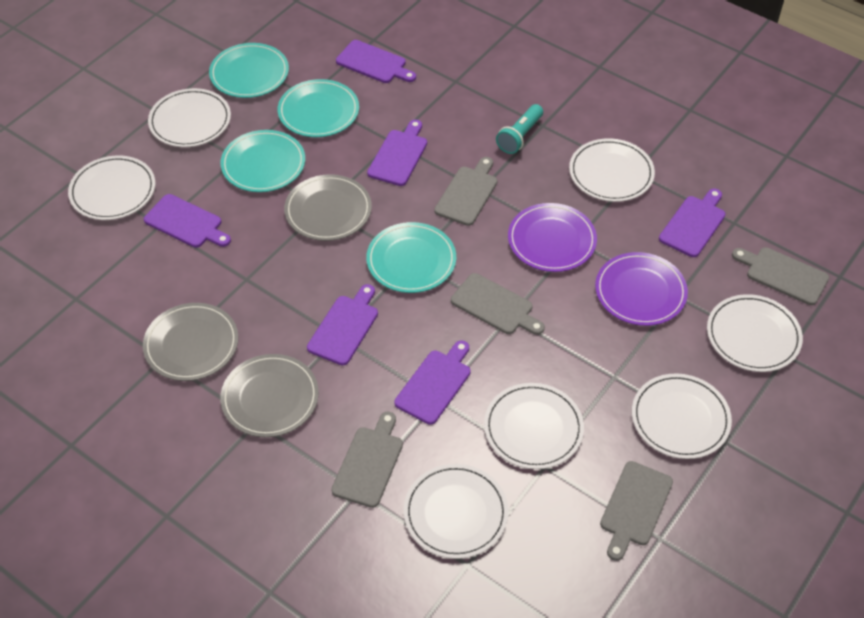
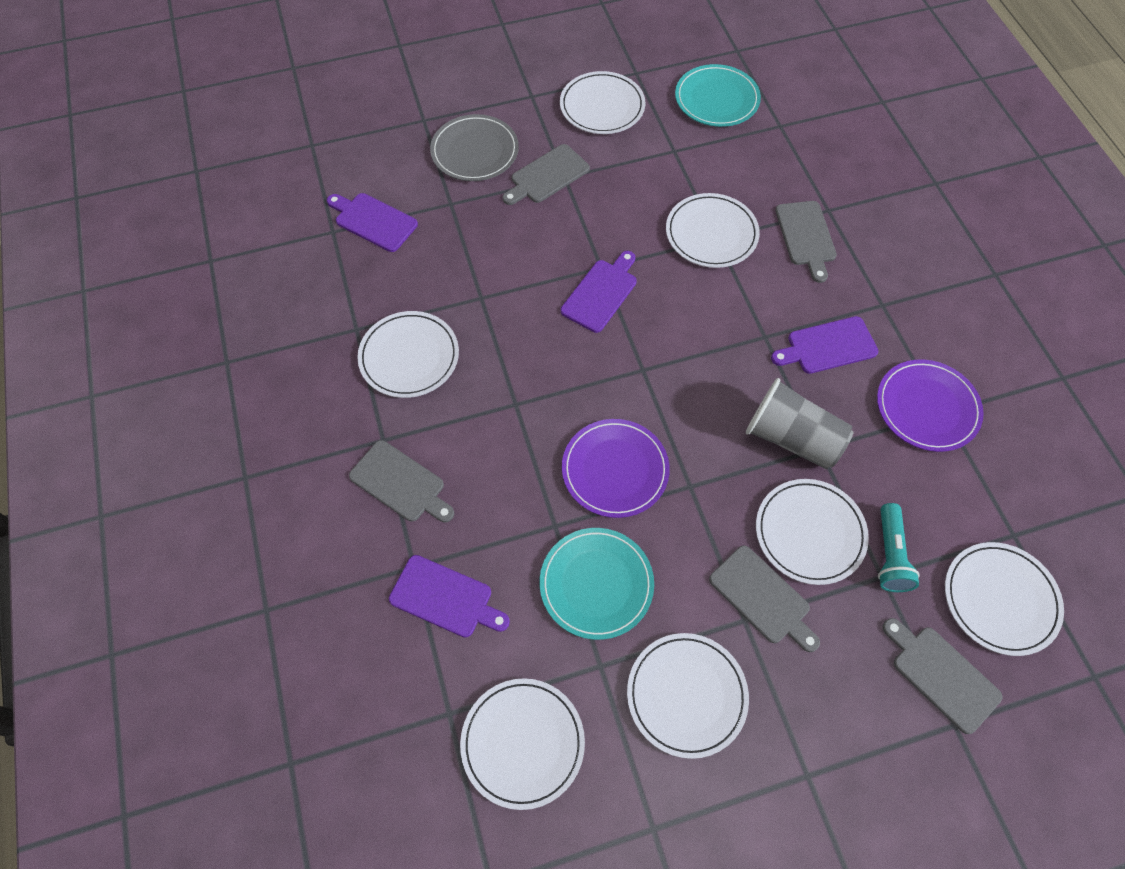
grey cup: none = 0 -> [746,378,853,469] = 1
grey plate: [143,303,238,381] [220,354,319,437] [284,174,372,241] = 3 -> [430,114,519,181] = 1
purple cutting board: [144,194,231,248] [307,284,378,366] [336,40,416,83] [367,120,427,186] [394,340,471,425] [659,189,726,257] = 6 -> [327,193,418,252] [389,555,510,637] [561,251,637,333] [771,316,878,374] = 4
turquoise plate: [209,43,289,98] [220,130,305,192] [278,79,359,137] [366,222,456,293] = 4 -> [540,528,654,640] [675,64,761,127] = 2

